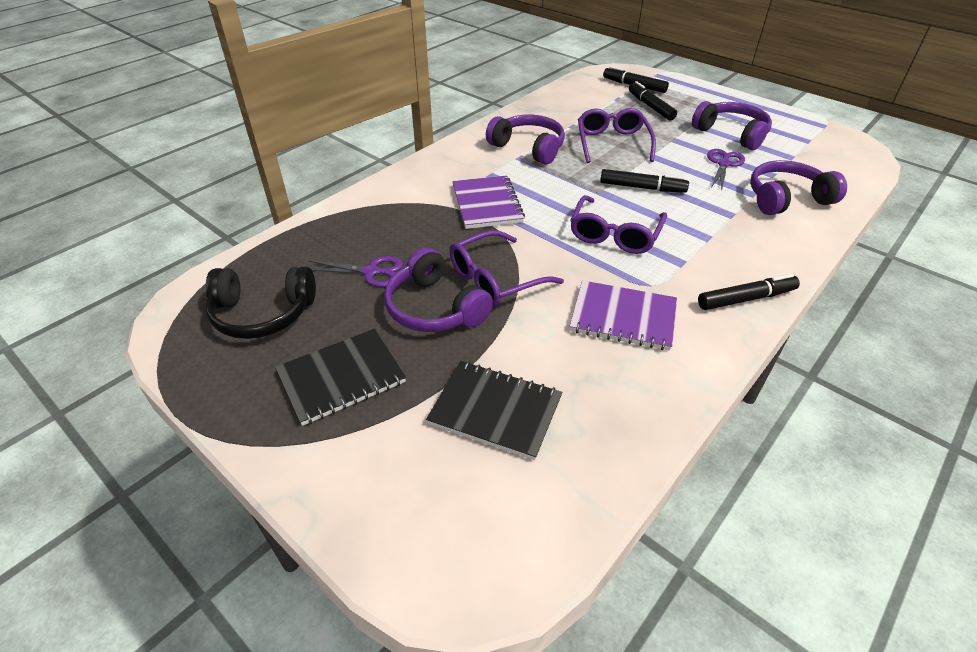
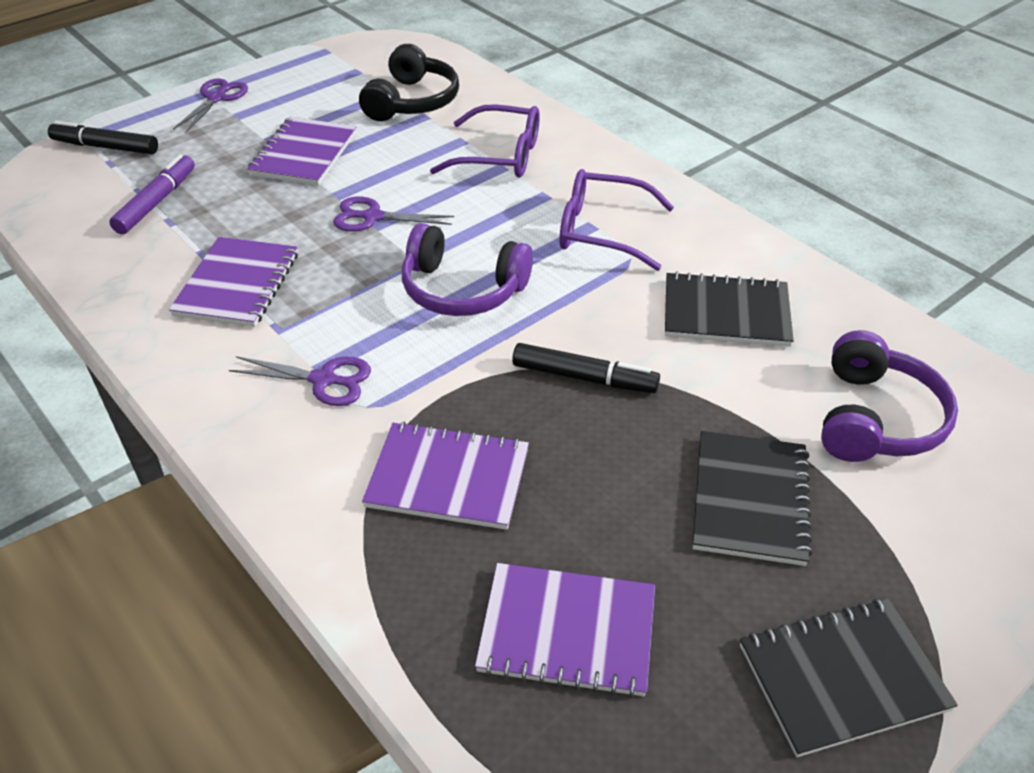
black marker: [600,169,689,193] [603,66,669,93] [629,81,677,120] [698,274,800,310] = 4 -> [48,121,158,154] [512,343,660,393] = 2
black notebook: [275,329,406,426] [426,361,562,460] = 2 -> [665,271,794,347] [693,431,812,566] [740,598,958,757] = 3
purple glasses: [450,230,564,307] [570,195,667,254] [578,108,656,163] = 3 -> [430,104,540,178] [560,169,674,271] = 2
purple headphones: [384,247,493,332] [486,115,565,165] [692,101,772,150] [750,160,847,215] = 4 -> [402,223,533,316] [821,330,958,462] = 2
purple marker: none = 0 -> [109,154,195,234] = 1
purple notebook: [452,176,525,229] [570,280,677,351] = 2 -> [169,237,298,327] [247,117,357,185] [362,422,529,530] [475,563,655,698] = 4
purple scissors: [309,256,403,287] [707,149,745,190] = 2 -> [173,78,248,133] [229,356,371,406] [333,196,454,232] = 3

